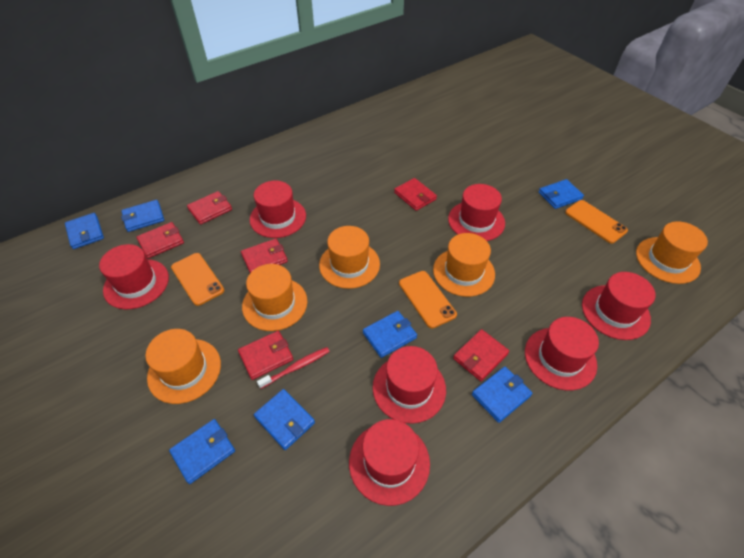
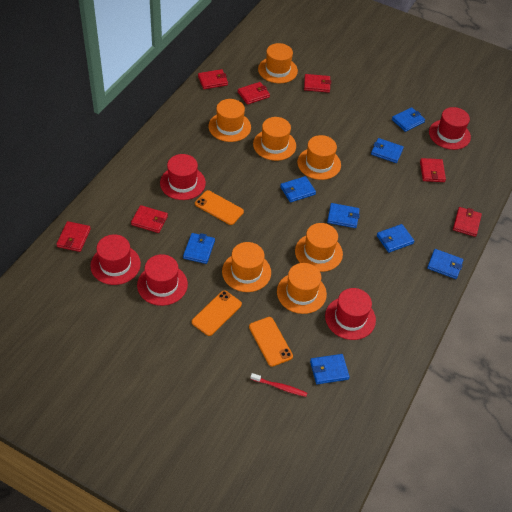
blue wallet: [65,213,104,249] [121,200,164,232] [169,419,235,484] [254,389,315,450] [363,311,417,358] [472,366,532,423] [539,179,584,209] = 7 -> [183,233,215,264] [280,176,316,203] [310,354,350,384] [327,203,360,228] [371,138,404,163] [377,224,414,253] [392,107,425,132] [427,249,464,279] = 8
orange hat: [145,329,221,404] [242,264,307,331] [319,226,380,289] [433,233,495,297] [636,221,708,284] = 5 -> [209,99,251,142] [222,242,271,292] [253,117,296,161] [258,43,298,83] [277,263,327,314] [295,223,343,272] [297,135,341,180] = 7
red hat: [99,244,169,309] [250,181,306,238] [349,419,430,506] [373,346,446,424] [448,184,505,241] [525,317,599,390] [582,272,655,340] = 7 -> [90,234,141,285] [137,254,188,306] [160,154,206,200] [325,288,376,340] [429,107,471,150] = 5
red wallet: [136,222,184,259] [187,191,232,225] [238,331,293,380] [241,239,288,273] [394,178,437,211] [453,329,509,381] = 6 -> [56,221,91,252] [131,205,168,233] [198,69,228,89] [238,82,270,105] [304,74,331,93] [420,158,446,182] [453,207,482,237] = 7

